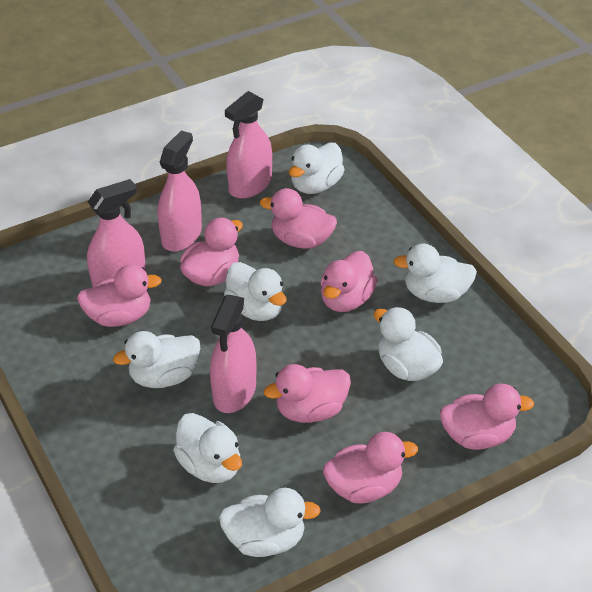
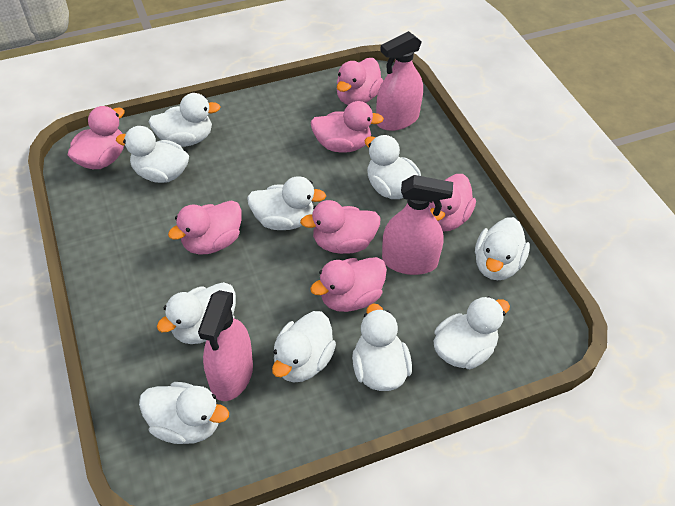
pink spray bottle: [87,179,146,287] [158,130,202,252] [210,295,256,413] [225,91,272,199] = 4 -> [198,290,253,401] [376,31,423,131] [382,175,453,275] = 3
white duck: [113,331,200,388] [173,413,242,483] [219,488,321,557] [224,262,287,321] [289,143,345,194] [373,307,443,381] [393,244,477,303] = 7 -> [116,126,189,183] [139,382,229,444] [149,93,221,147] [157,282,236,344] [247,176,326,230] [272,311,336,382] [352,304,412,391] [365,135,421,199] [434,296,510,369] [475,217,530,280] = 10

